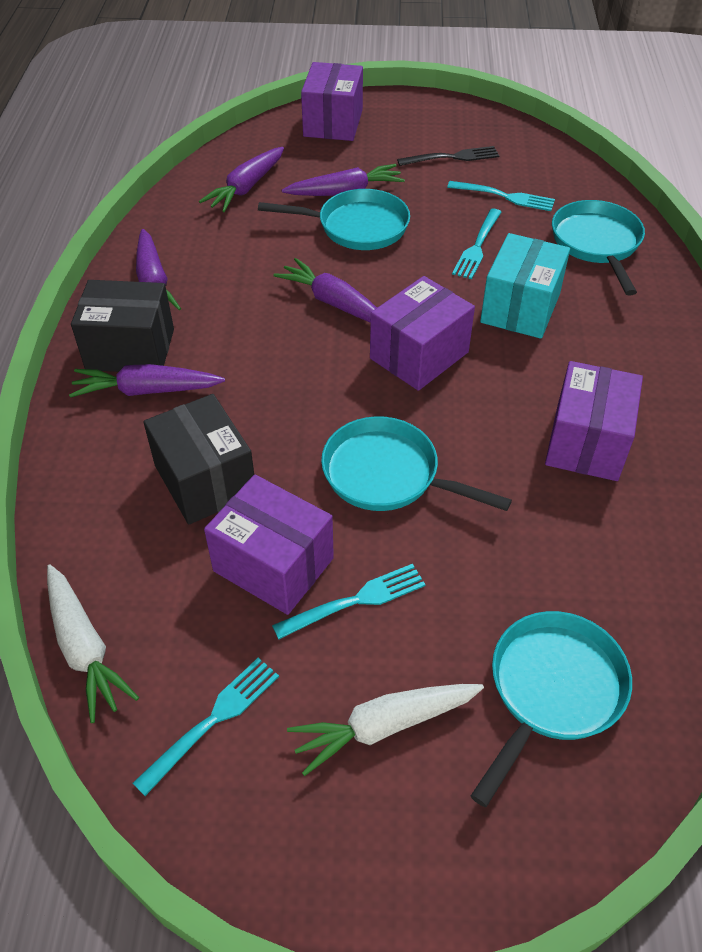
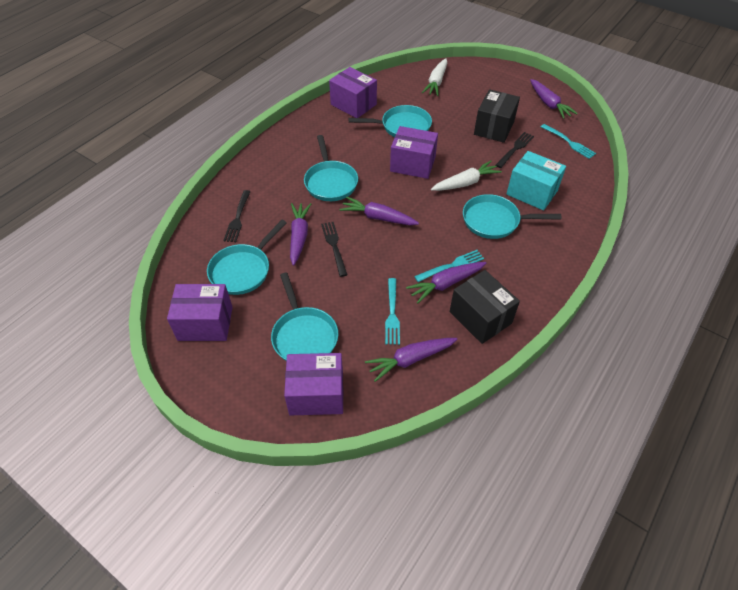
black fork: [397,146,499,166] = 1 -> [223,190,251,242] [321,222,348,277] [496,132,534,168] = 3
turquoise fork: [133,658,279,796] [272,564,426,639] [447,181,555,211] [452,209,502,279] = 4 -> [385,278,400,345] [414,250,484,282] [541,124,596,159] = 3
turquoise pan: [258,189,410,250] [321,416,512,511] [471,611,632,807] [552,200,645,296] = 4 -> [207,220,287,295] [271,273,339,361] [304,135,358,201] [349,105,432,137] [463,194,561,239] = 5

